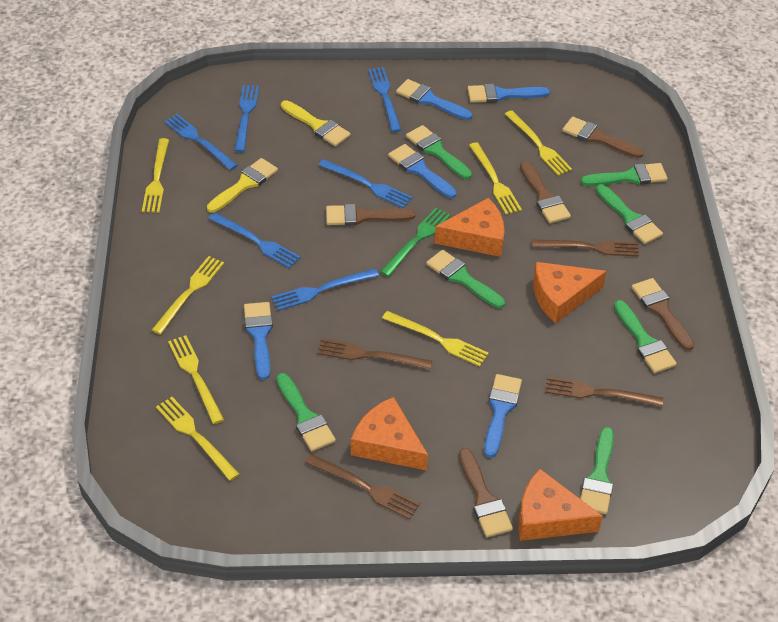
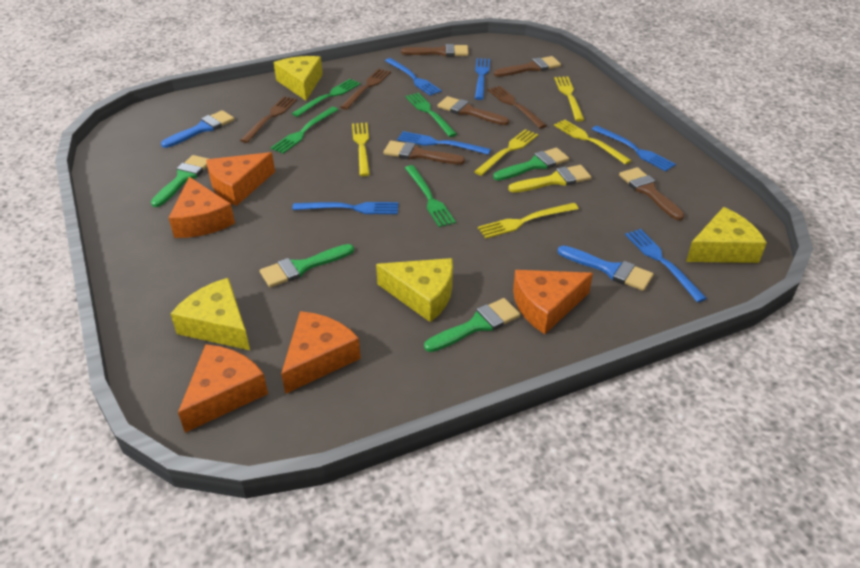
blue brush: [244,302,273,380] [388,144,457,198] [396,79,472,120] [468,84,550,103] [484,374,522,458] = 5 -> [161,110,235,148] [557,245,654,291] = 2
brown fork: [305,454,420,520] [317,338,432,370] [532,240,639,256] [545,376,663,407] = 4 -> [240,96,297,143] [340,69,391,110] [488,86,547,129] = 3
green brush: [276,373,336,451] [406,125,472,179] [426,250,505,308] [580,427,614,514] [581,163,668,186] [596,184,663,244] [614,300,677,373] = 7 -> [151,155,209,207] [260,244,354,287] [424,298,520,352] [493,147,569,181] = 4
green fork: [380,208,450,277] = 1 -> [271,107,338,154] [291,79,361,117] [405,93,457,137] [405,165,456,227] = 4
orange cheese: [351,397,428,471] [434,198,505,257] [518,469,603,541] [533,262,606,323] = 4 -> [169,177,235,238] [178,344,268,433] [206,152,275,206] [281,311,361,394] [513,270,593,334] = 5
yellow brush: [207,158,278,213] [281,100,351,146] = 2 -> [508,165,591,193] = 1
yellow cheese: none = 0 -> [171,278,250,350] [274,56,323,101] [376,258,453,322] [686,207,767,263] = 4
yellow fork: [142,138,169,213] [152,256,224,335] [156,397,239,481] [168,335,224,424] [382,311,489,367] [469,142,522,215] [505,110,572,176] = 7 -> [352,123,370,176] [474,129,538,176] [478,203,579,239] [554,76,584,121] [554,120,632,165] = 5

